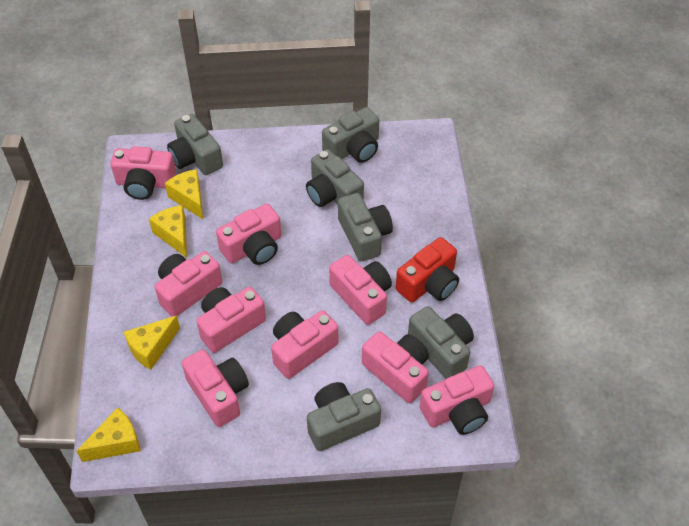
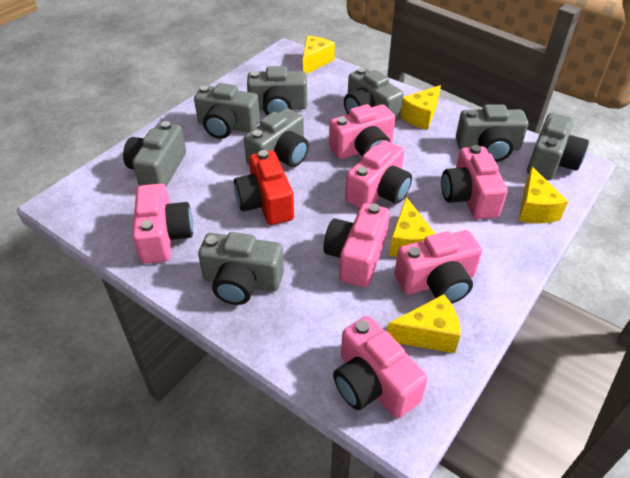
grey camera: [167,114,223,175] [306,149,364,207] [307,382,381,451] [322,107,379,163] [338,193,393,261] [408,306,474,379] = 6 -> [123,121,186,186] [194,83,260,139] [198,232,284,305] [244,108,309,167] [247,66,307,115] [344,68,404,121] [456,104,528,162] [527,113,589,180] = 8
pink camera: [111,146,176,200] [155,251,222,317] [182,349,249,427] [196,287,266,353] [216,204,281,265] [271,310,338,379] [329,255,392,325] [362,331,429,403] [420,365,494,435] = 9 -> [132,184,193,264] [323,203,390,287] [329,104,395,159] [333,316,428,419] [345,140,412,208] [395,230,482,304] [441,145,508,220] = 7
yellow cheese: [76,407,141,462] [124,315,180,370] [149,205,187,258] [165,169,203,219] = 4 -> [303,36,335,74] [387,294,461,353] [389,197,435,257] [400,85,441,130] [519,166,568,223] = 5

